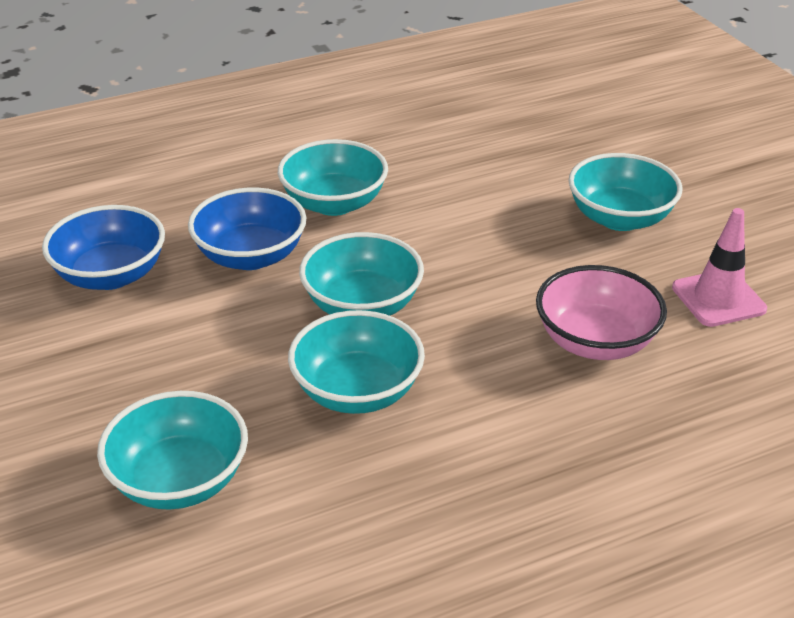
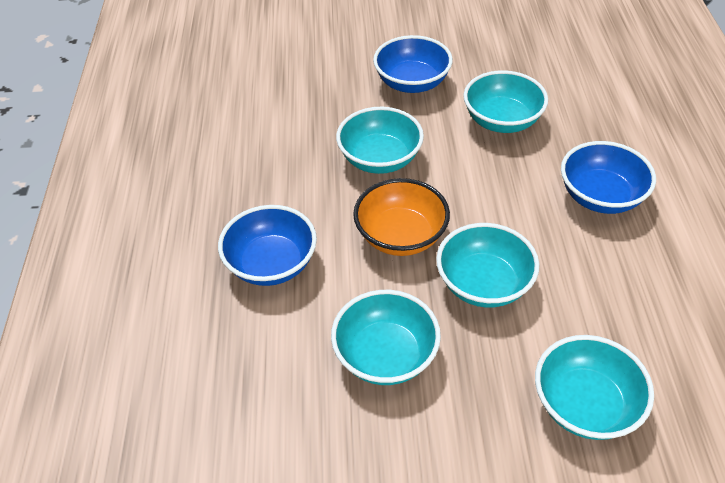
blue bowl: [42,205,165,290] [188,188,306,270] = 2 -> [218,205,317,286] [373,35,453,93] [561,141,656,214] = 3
orange bowl: none = 0 -> [353,178,450,256] = 1
pink bowl: [536,265,667,360] = 1 -> none = 0
pink traffic cone: [672,208,767,327] = 1 -> none = 0

